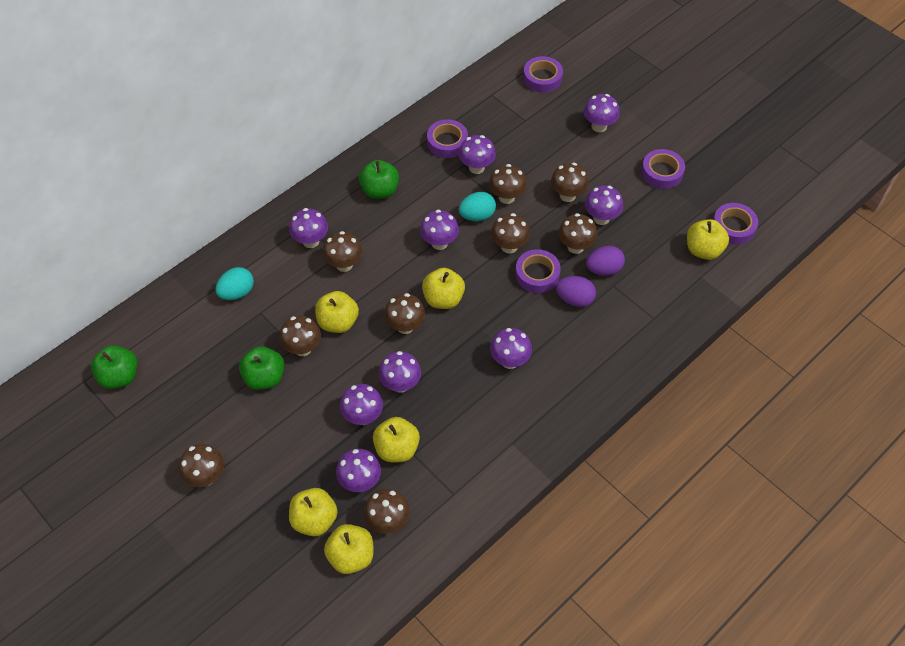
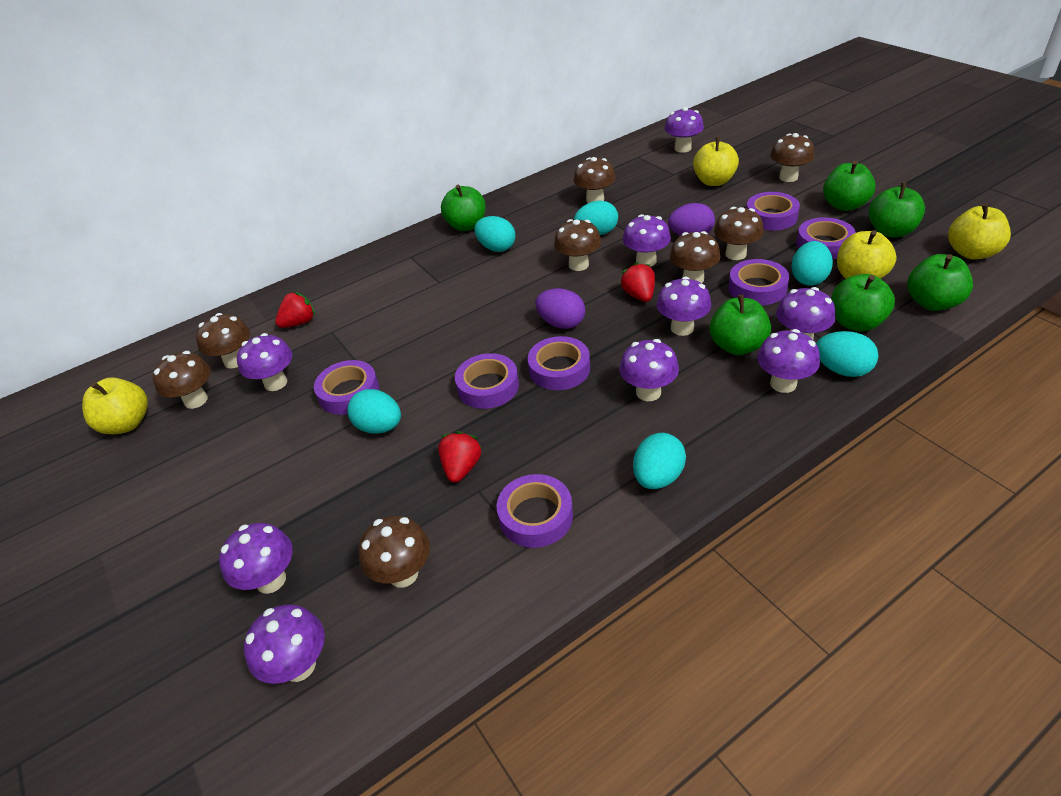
brown mushroom: [179,444,224,487] [279,316,321,356] [323,231,362,272] [364,489,410,534] [384,293,425,334] [489,164,527,204] [491,213,530,253] [551,163,589,202] [558,213,598,254] = 9 -> [153,351,211,409] [196,313,250,368] [359,516,430,588] [554,219,601,271] [574,157,616,203] [670,231,721,283] [714,207,764,260] [770,133,815,182] = 8
green apple: [91,345,138,389] [239,346,284,390] [359,160,399,199] = 3 -> [441,185,486,231] [710,294,771,355] [823,161,876,211] [831,274,895,331] [869,182,925,237] [907,254,973,311] = 6
purple tape: [427,119,468,158] [515,249,561,293] [523,56,563,93] [641,149,685,189] [713,203,758,245] = 5 -> [314,360,379,415] [455,353,519,409] [497,474,573,548] [528,336,590,390] [729,259,789,305] [746,192,800,230] [796,217,856,259] = 7
red strawberry: none = 0 -> [275,292,315,328] [438,431,482,483] [620,262,655,302] = 3
turquoise egg: [215,267,254,300] [459,192,496,221] = 2 -> [347,389,401,434] [474,216,516,252] [574,201,618,235] [633,433,686,489] [791,241,833,286] [816,331,878,377] = 6
yellow apple: [289,488,338,536] [315,291,359,333] [324,524,373,574] [373,417,420,462] [422,268,465,309] [687,219,729,260] = 6 -> [82,377,148,434] [693,137,739,186] [837,230,897,279] [948,203,1011,259] = 4

